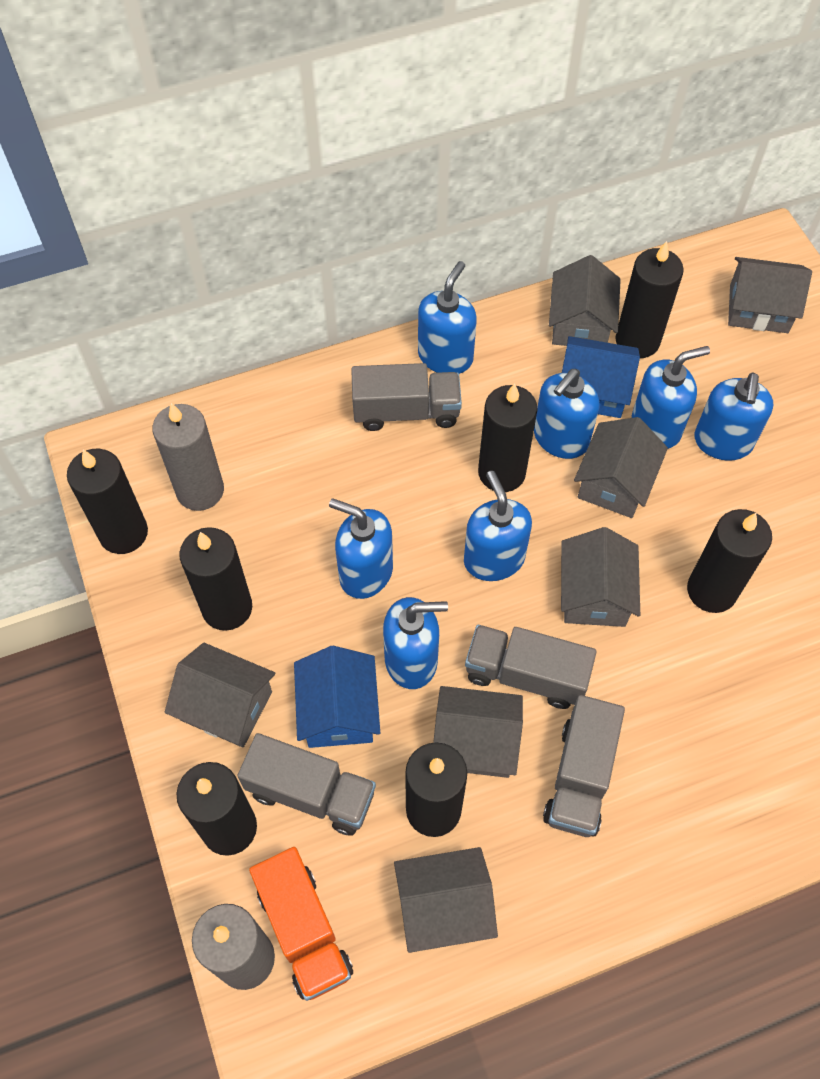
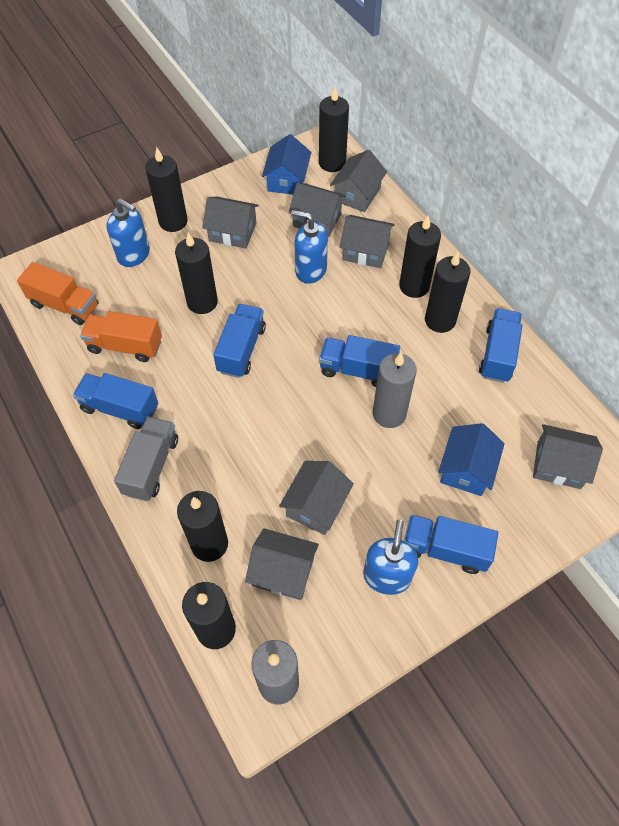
blue soap dispenser: [329,498,393,599] [383,597,448,689] [418,261,477,374] [464,471,532,581] [534,369,600,459] [632,346,710,449] [694,372,773,461] = 7 -> [107,199,150,267] [291,210,328,284] [363,520,418,595] = 3
blue truck: none = 0 -> [73,373,158,429] [213,304,266,378] [319,335,400,387] [404,514,498,574] [479,308,522,383] = 5
grey truck: [238,733,376,835] [351,363,462,431] [465,625,597,709] [543,695,625,837] = 4 -> [114,417,178,501] = 1
orange truck: [249,847,353,1001] = 1 -> [17,262,98,325] [80,311,162,362] = 2

